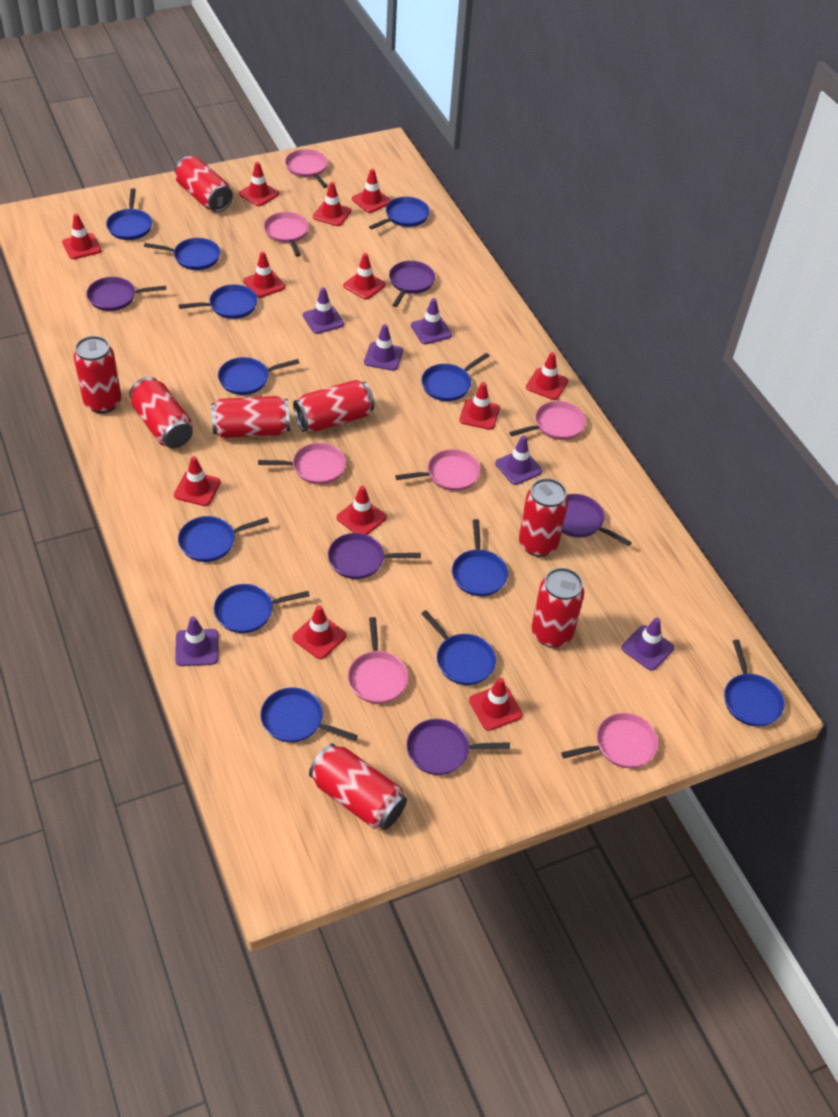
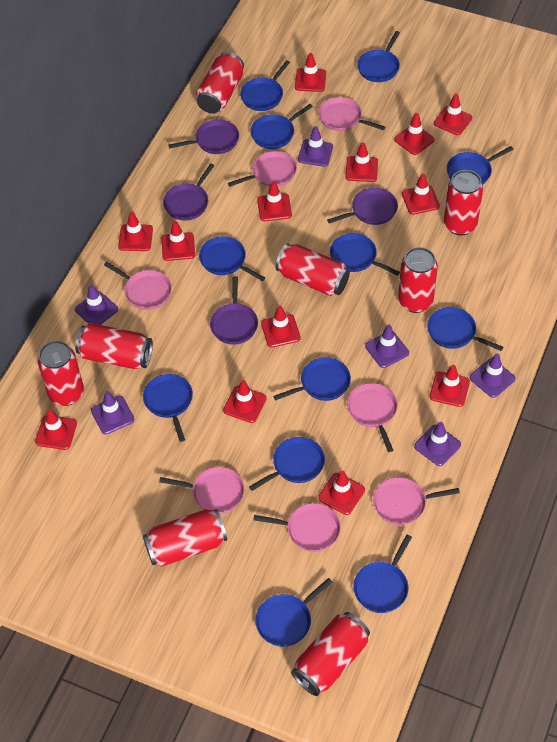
purple pan: [86,277,166,311] [328,533,421,579] [389,261,435,307] [407,719,510,775] [562,494,632,546] = 5 -> [163,164,215,221] [168,119,239,154] [210,276,258,345] [327,188,398,225] = 4
red traffic cone: [62,214,101,259] [174,456,221,506] [239,162,279,206] [243,251,285,298] [292,605,346,659] [313,182,351,226] [337,486,387,535] [343,253,386,300] [352,169,391,213] [459,382,500,430] [469,678,523,731] [526,352,568,400] = 12 -> [35,409,77,450] [118,212,153,251] [161,221,195,261] [223,380,267,423] [257,181,292,221] [261,306,301,348] [295,53,326,92] [318,471,365,515] [345,142,378,182] [394,113,435,155] [402,173,440,215] [430,365,470,407] [434,93,472,135] = 13

